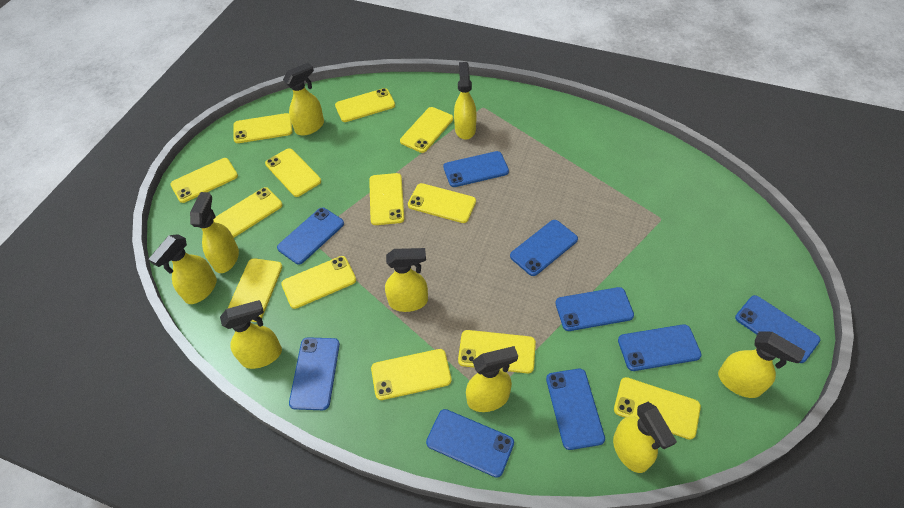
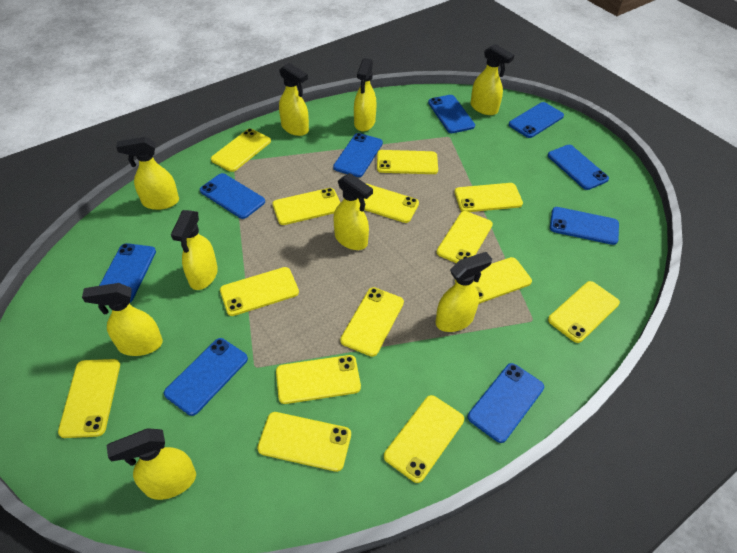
yellow phone: [170,158,238,203] [213,187,282,238] [227,258,282,322] [233,113,293,143] [265,148,321,197] [281,256,356,309] [335,88,395,122] [369,173,404,225] [371,349,452,400] [400,107,453,153] [408,183,476,223] [458,330,536,374] [614,377,701,440] = 13 -> [58,359,120,438] [211,129,271,172] [220,267,299,316] [257,412,351,472] [272,188,340,225] [276,355,361,404] [340,287,404,357] [358,183,419,223] [377,150,438,174] [384,395,464,483] [437,211,493,263] [454,183,523,212] [455,257,532,304] [548,281,620,343] = 14

